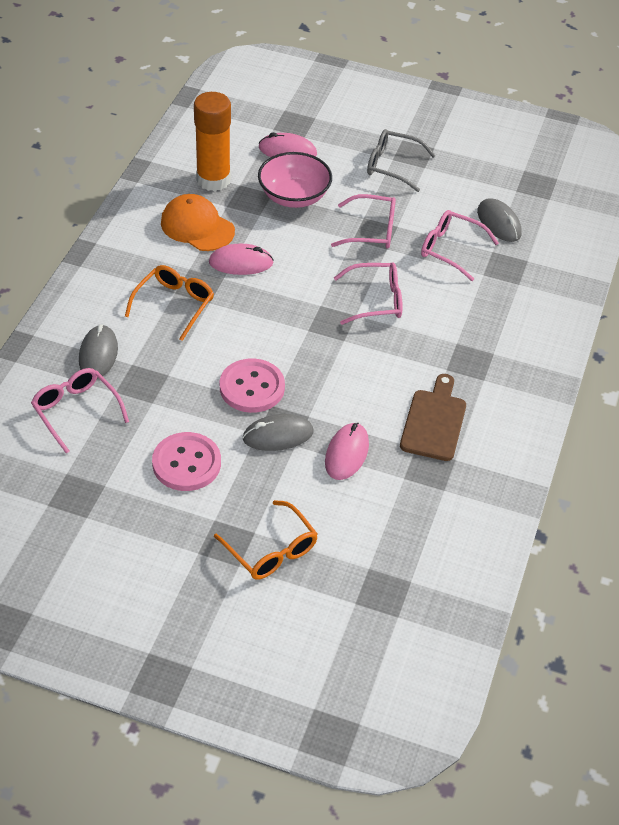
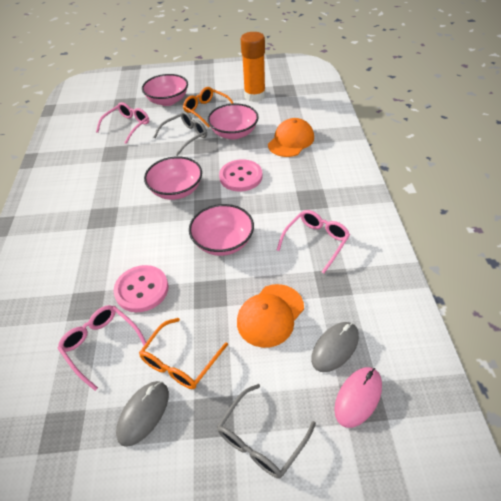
brown cutting board: [400,374,466,461] = 1 -> none = 0
grey glasses: [367,129,436,192] = 1 -> [153,111,207,156] [217,384,316,479] = 2
grey mouse: [79,325,118,379] [242,414,313,451] [477,198,522,242] = 3 -> [116,381,169,447] [311,322,359,372] = 2
orange cap: [161,194,235,251] = 1 -> [237,284,304,348] [268,118,314,157] = 2
pink bowl: [258,152,332,208] = 1 -> [142,74,188,106] [144,156,202,200] [189,204,254,256] [207,103,259,139] = 4
pink glasses: [31,368,129,453] [331,194,396,249] [334,262,403,325] [421,210,499,281] = 4 -> [57,305,149,391] [96,102,149,144] [277,210,350,274] = 3
pink mouse: [209,244,274,275] [259,133,317,157] [325,423,369,480] = 3 -> [334,367,382,428] = 1

